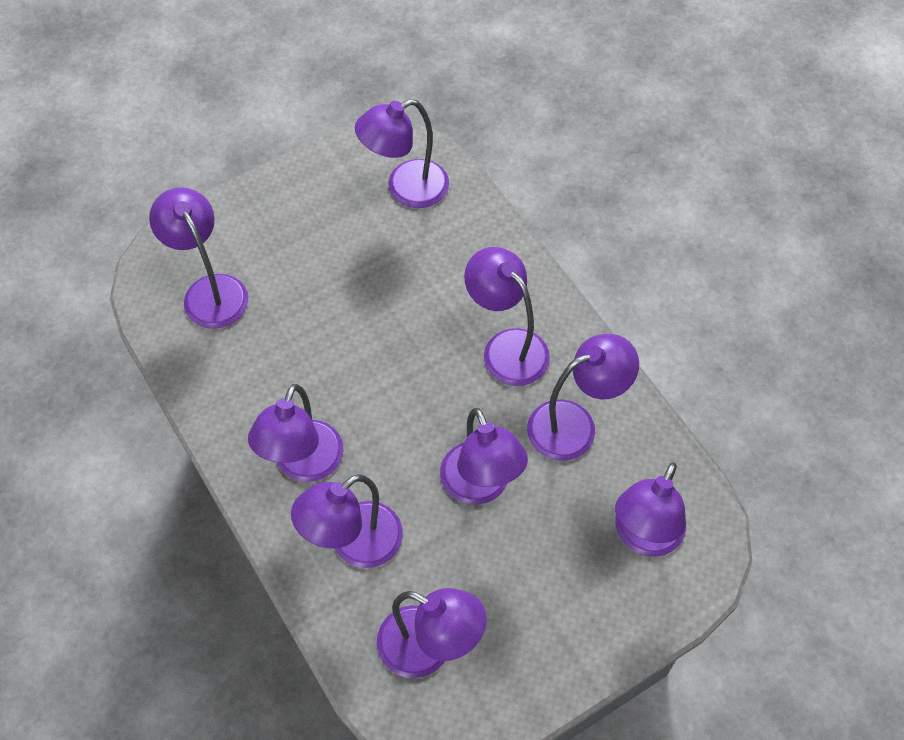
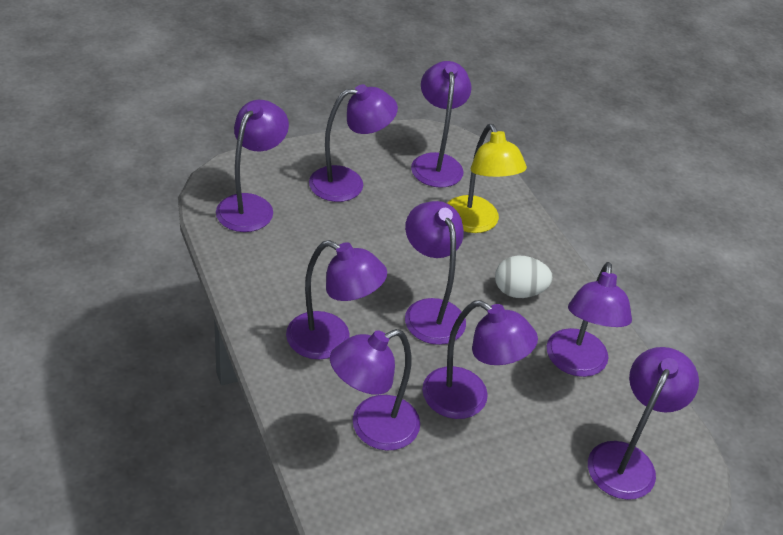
white egg: none = 0 -> [495,256,553,298] = 1
yellow lamp: none = 0 -> [447,124,527,233] = 1

